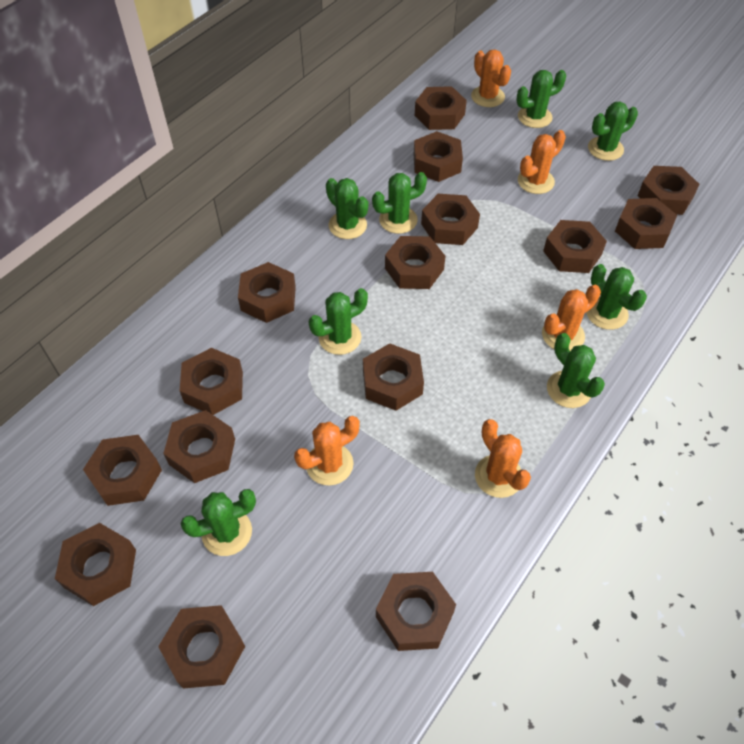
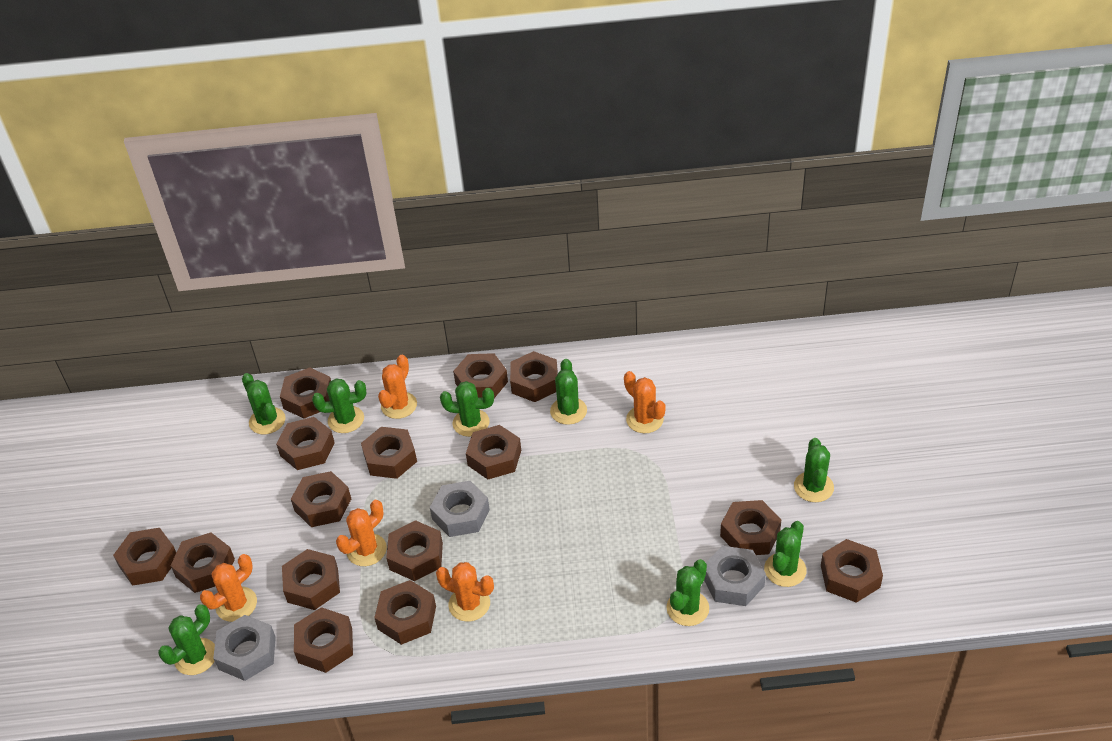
grey nut: none = 0 -> [213,615,276,681] [430,481,490,537] [704,546,766,606] = 3

